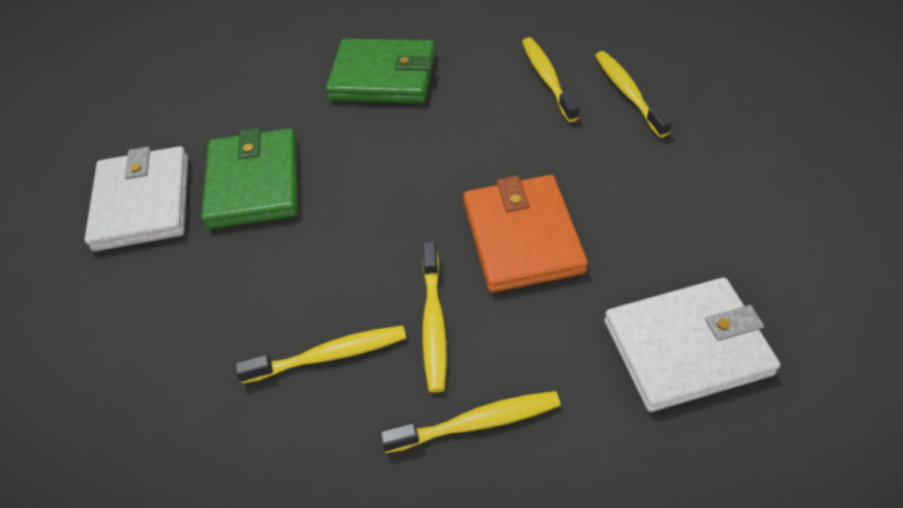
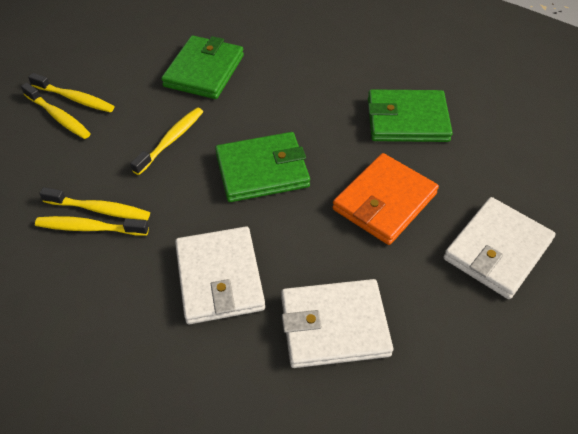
green wallet: [201,128,297,229] [326,39,435,103] = 2 -> [161,36,244,99] [215,132,310,202] [368,89,453,142] = 3
white wallet: [85,146,188,251] [604,278,780,412] = 2 -> [175,227,265,324] [281,279,393,368] [443,197,556,299] = 3

